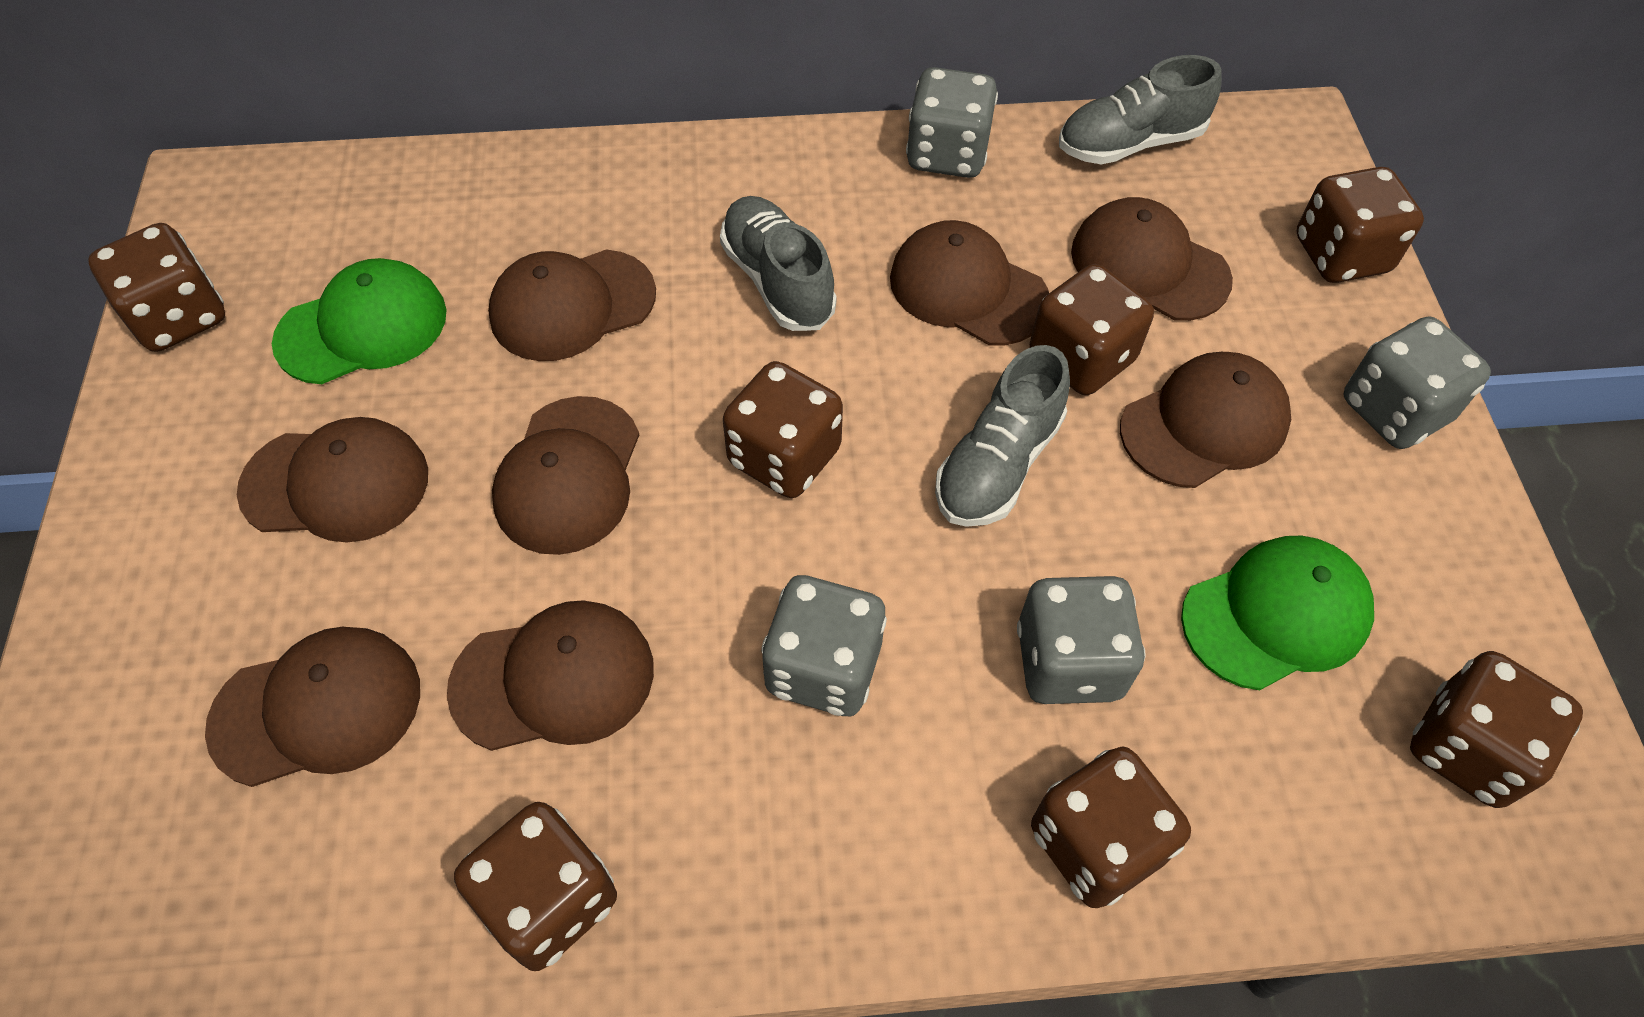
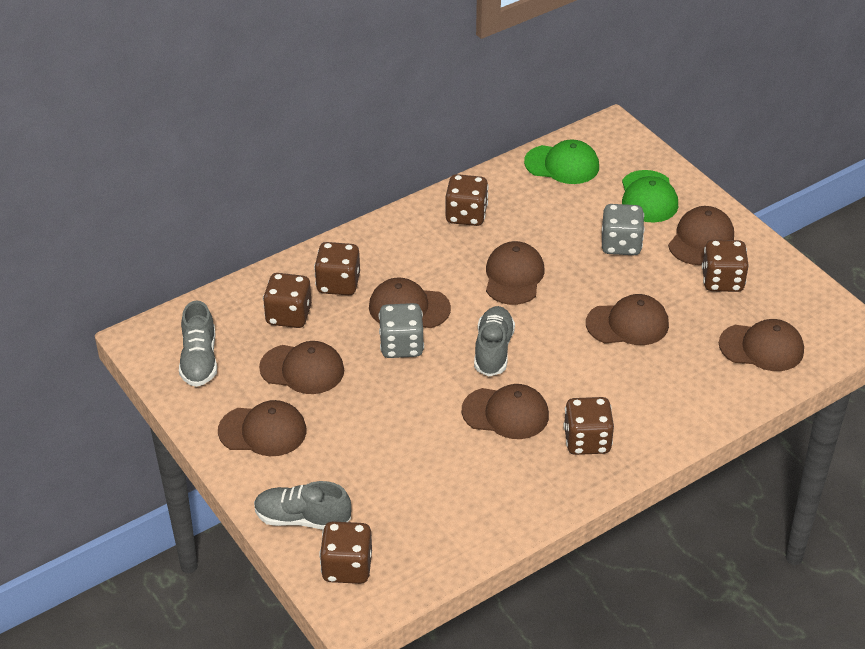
brown dice: [88,223,225,352] [454,802,617,971] [723,361,843,498] [1030,264,1154,395] [1031,747,1191,908] [1297,167,1424,283] [1410,651,1583,808] = 7 -> [263,273,312,328] [314,242,360,295] [319,521,372,584] [445,174,489,226] [564,397,614,455] [702,240,749,292] = 6
grey dice: [761,575,887,716] [906,67,998,178] [1017,576,1146,704] [1344,316,1491,449] = 4 -> [379,303,424,358] [602,204,645,255] = 2

